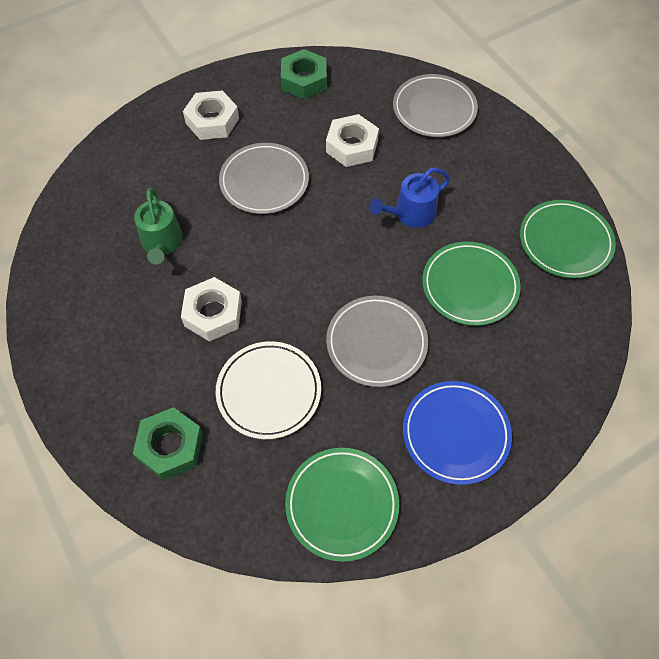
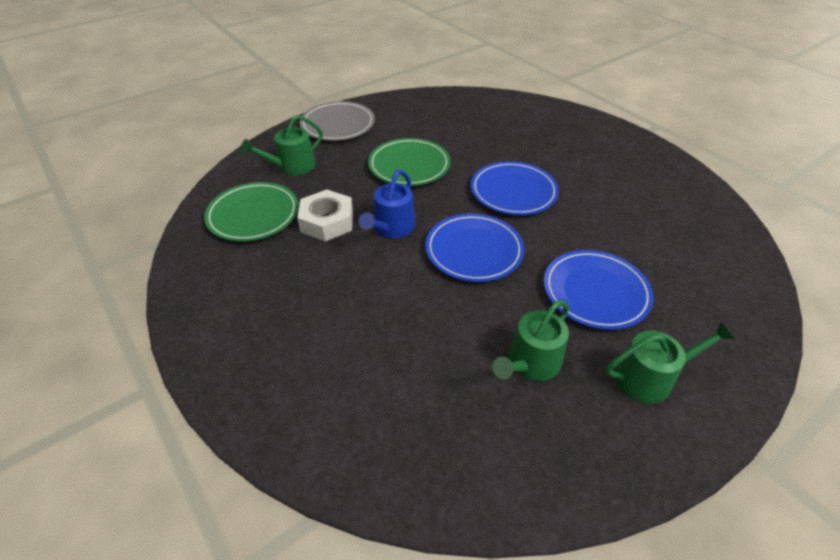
blue plate: [403,381,512,485] = 1 -> [425,214,524,282] [471,161,559,215] [544,250,654,330] = 3
green nut: [133,407,203,480] [281,49,327,99] = 2 -> none = 0
green plate: [285,448,399,562] [422,242,521,326] [520,200,616,278] = 3 -> [204,182,299,241] [368,138,451,186] = 2
green watering can: [134,188,183,265] = 1 -> [241,115,323,176] [492,300,569,381] [606,322,734,404] = 3
grey plate: [219,143,309,214] [326,296,428,387] [393,74,478,137] = 3 -> [300,101,375,141] = 1
white nut: [181,277,242,342] [183,91,239,140] [326,114,379,167] = 3 -> [297,190,353,241] = 1
white plate: [216,341,321,439] = 1 -> none = 0

